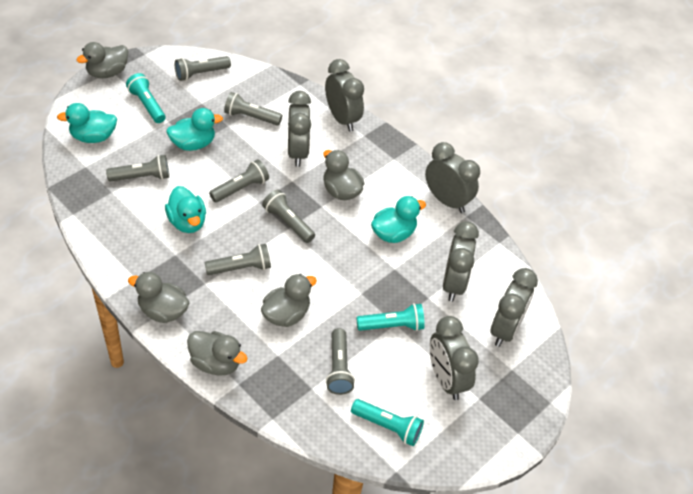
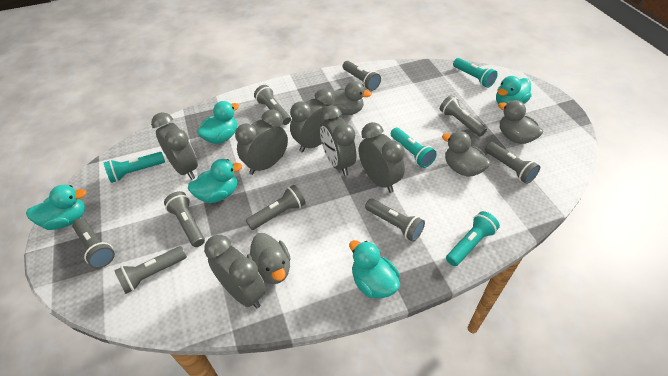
grey duck: [76,42,128,78] [128,272,190,323] [187,331,248,376] [261,274,317,327] [323,150,364,200] = 5 -> [247,233,291,284] [331,81,372,115] [442,131,490,177] [498,100,543,144] = 4
grey flashlight: [106,155,169,182] [175,56,231,81] [205,244,271,275] [209,159,269,203] [224,92,282,125] [262,190,315,243] [326,328,355,395] = 7 -> [72,218,115,268] [114,246,187,294] [164,191,205,247] [246,185,306,230] [254,85,291,125] [343,61,381,91] [365,198,425,242] [440,95,487,137] [485,142,540,184] = 9
turquoise duck: [57,103,117,143] [165,186,206,233] [166,108,223,151] [371,196,426,243] = 4 -> [26,185,86,230] [188,159,242,203] [197,101,239,144] [349,240,400,298] [496,76,532,104] = 5
turquoise flashlight: [126,73,166,123] [351,399,424,446] [356,303,425,331] = 3 -> [103,152,165,183] [391,128,437,168] [446,211,500,266] [453,58,498,88] = 4

